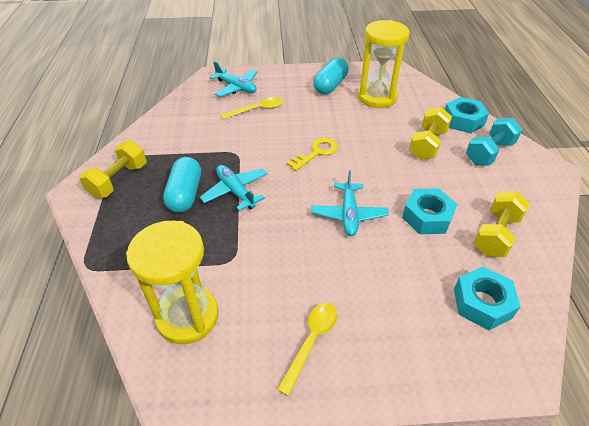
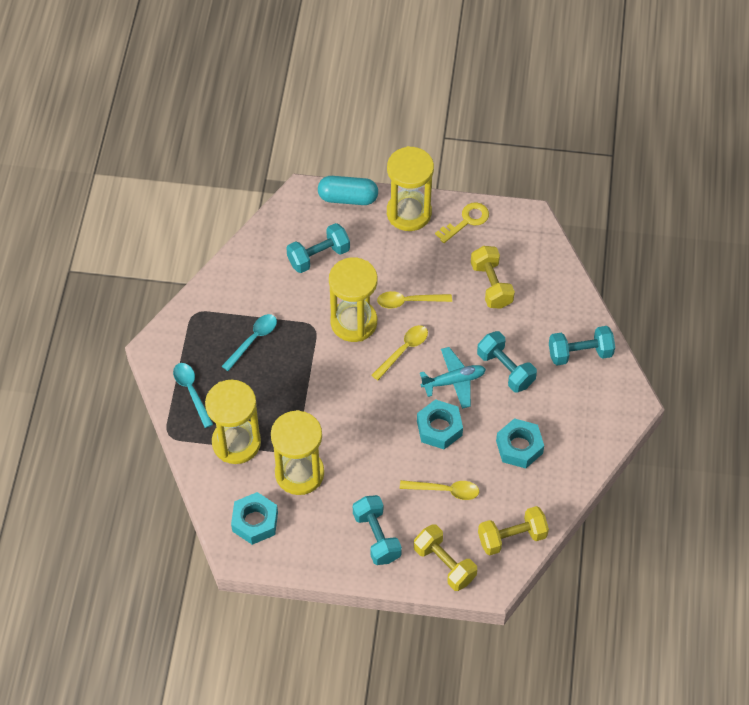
turquoise capsule: [163,157,201,213] [313,57,349,94] = 2 -> [318,176,378,205] = 1
turquoise dumbbell: [466,118,522,166] = 1 -> [286,223,350,273] [353,495,402,565] [477,331,537,392] [549,326,615,365] = 4
turquoise plane: [200,165,267,211] [209,61,257,97] [311,170,389,236] = 3 -> [420,347,486,409] = 1
turquoise spoon: none = 0 -> [173,363,213,428] [222,314,277,371] = 2
yellow hourglass: [126,221,218,344] [358,20,410,108] = 2 -> [205,380,261,464] [271,410,324,495] [329,257,378,342] [387,146,434,231] = 4
yellow spoon: [221,97,283,119] [277,303,337,396] = 2 -> [371,325,428,380] [377,291,452,308] [400,480,479,500] = 3

